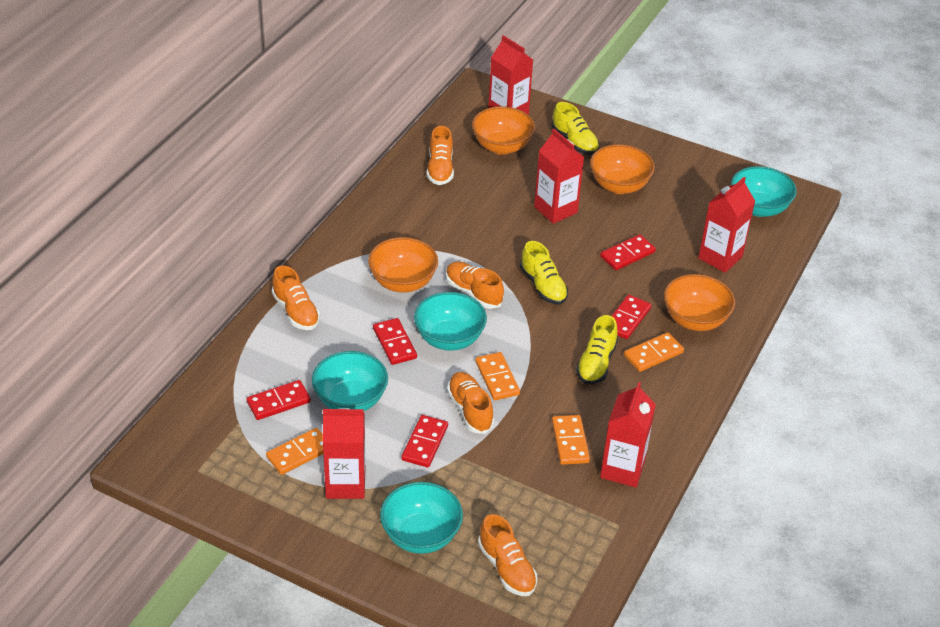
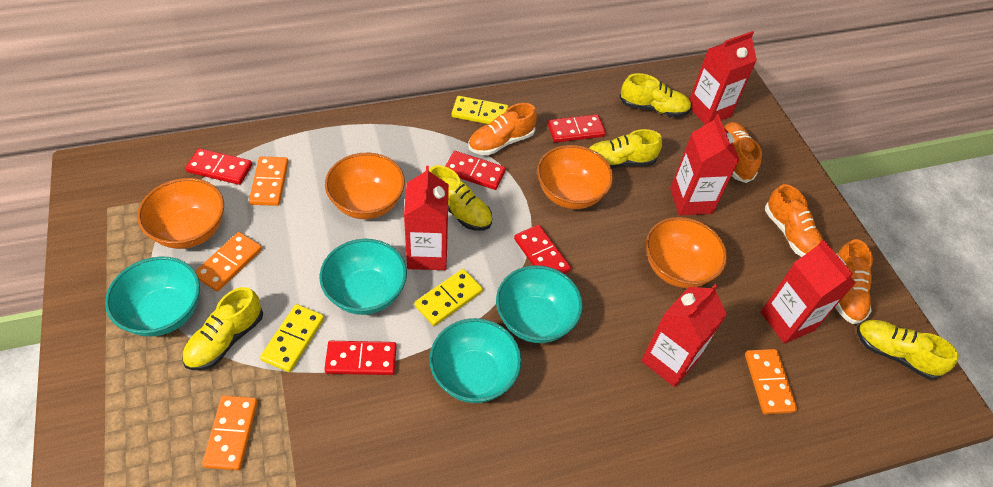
orange shoe: [272,265,320,330] [427,126,454,185] [446,262,504,309] [447,372,494,434] [478,514,537,596] = 5 -> [468,103,537,155] [724,122,762,183] [765,184,823,257] [835,239,873,324] = 4
yellow domino: none = 0 -> [260,304,324,372] [414,269,483,326] [452,96,509,124] = 3
yellow shoe: [520,241,568,304] [552,102,599,155] [576,315,618,384] = 3 -> [182,287,263,370] [429,165,492,230] [589,129,662,169] [619,73,691,117] [857,320,959,380] = 5

